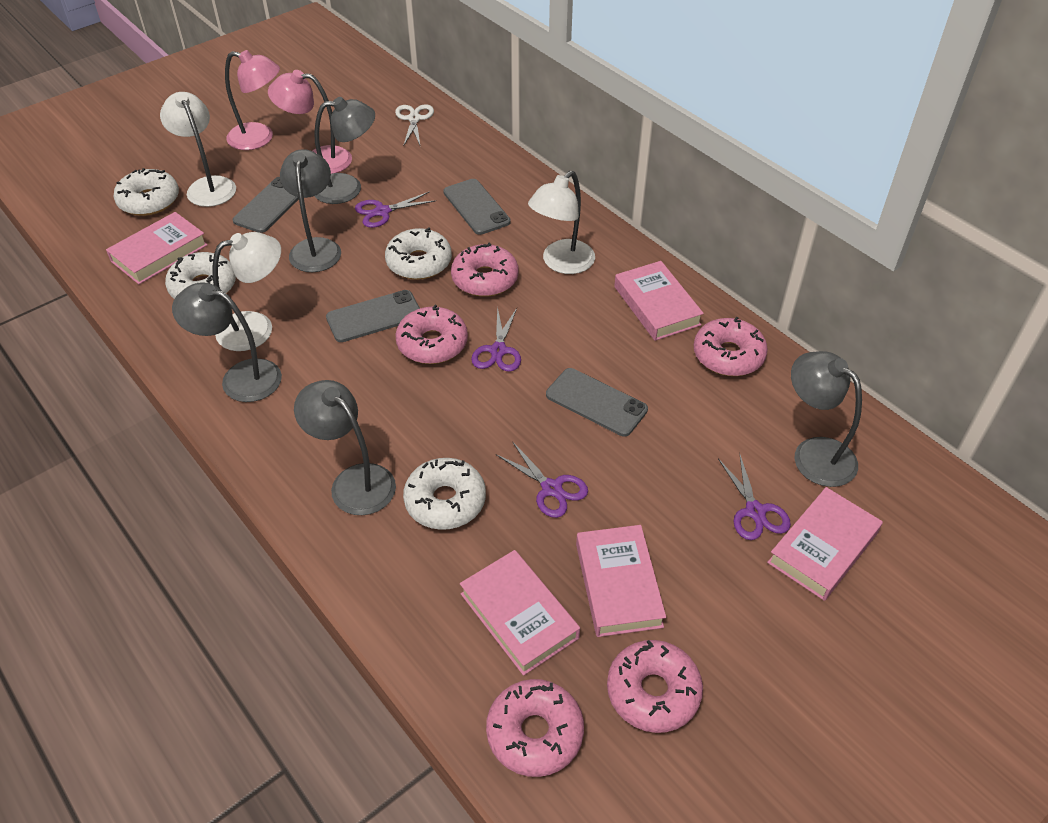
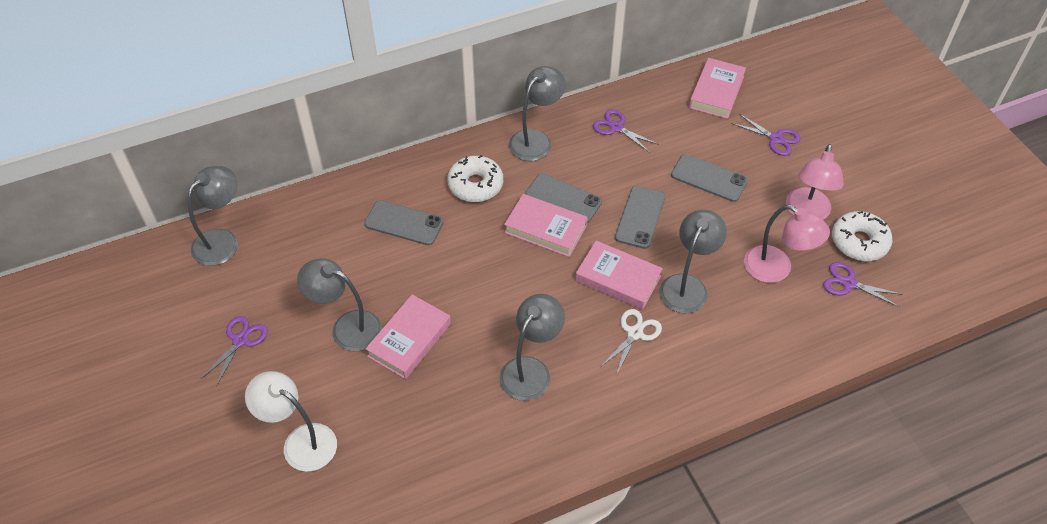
pink book: [106,212,208,284] [460,550,580,676] [576,525,666,637] [614,261,704,341] [767,487,883,601] = 5 -> [365,295,451,379] [504,194,588,257] [575,241,663,310] [689,58,746,119] = 4
pink donut: [395,305,468,364] [451,242,518,297] [486,679,584,777] [607,640,703,733] [694,317,768,376] = 5 -> none = 0
white donut: [114,168,179,216] [165,252,236,299] [385,227,452,280] [403,458,486,530] = 4 -> [447,155,503,202] [832,211,892,261] = 2
white lamp: [160,92,236,207] [213,232,281,351] [528,171,595,274] = 3 -> [245,371,337,472] = 1

